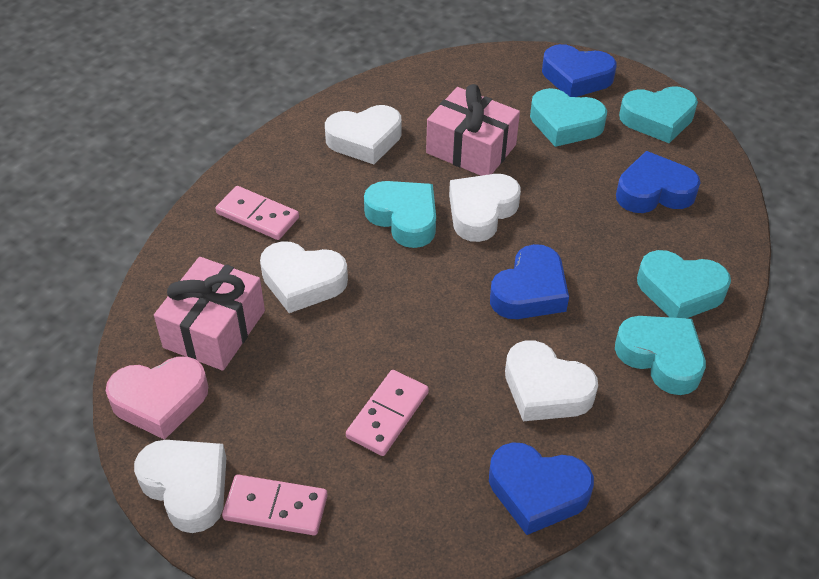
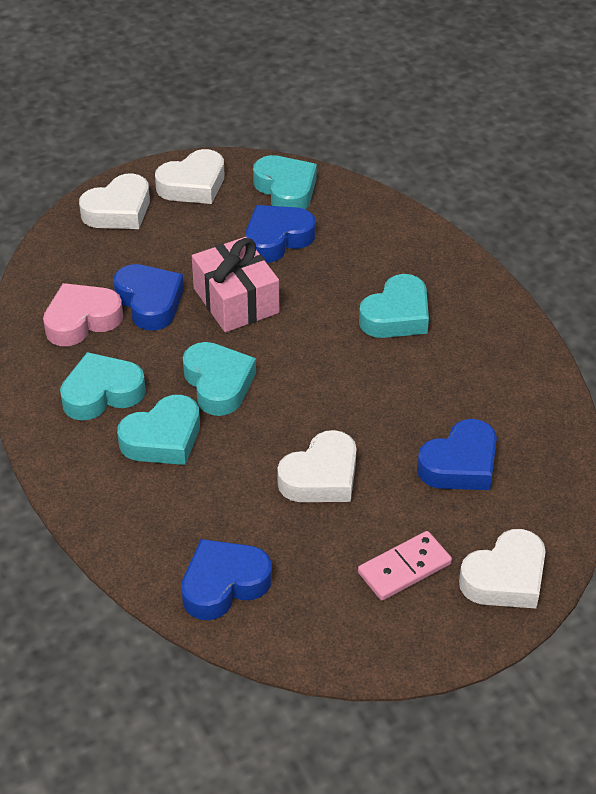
pink domino: [215,186,299,240] [222,475,328,535] [346,370,429,456] = 3 -> [358,531,452,601] = 1
pink gift: [154,257,265,371] [426,84,520,176] = 2 -> [192,237,279,332] = 1
white heart: [134,440,226,533] [260,241,348,313] [325,105,402,164] [449,174,521,242] [505,340,598,421] = 5 -> [79,173,150,229] [155,149,224,204] [277,430,357,502] [459,529,546,608] = 4

